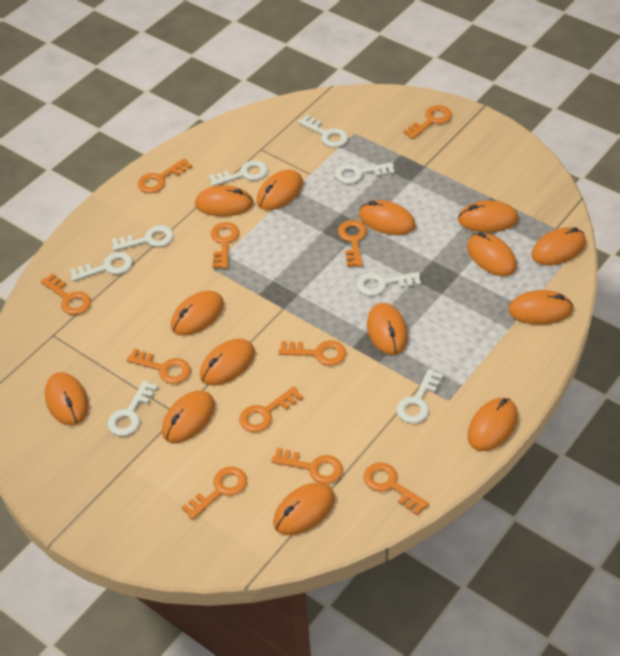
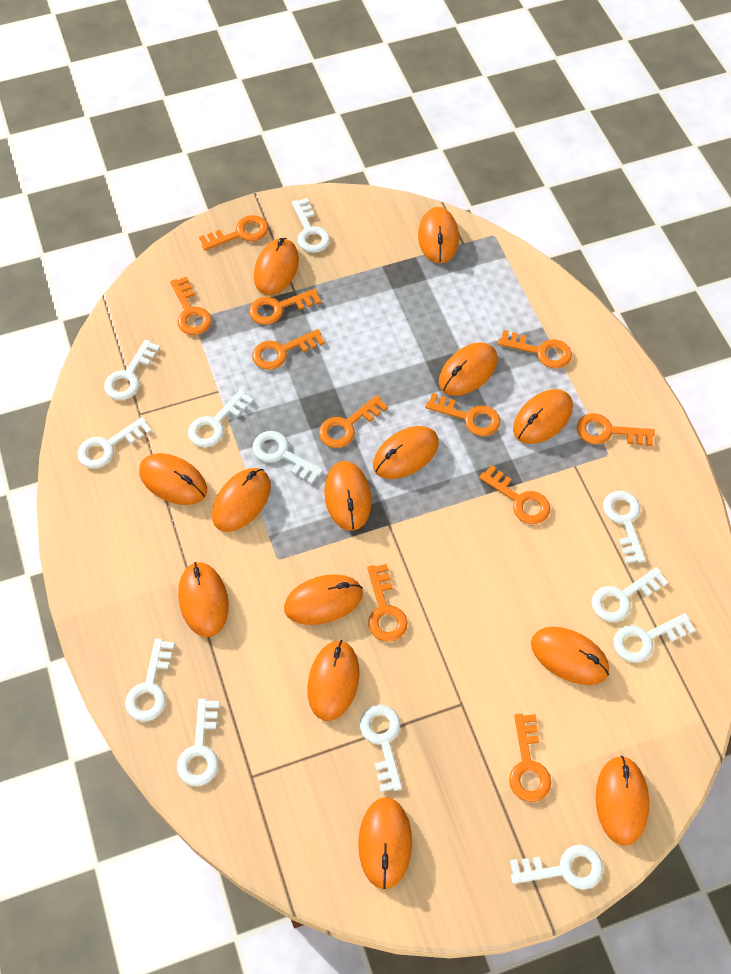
white key: [70,252,133,281] [107,381,158,436] [112,225,174,251] [209,160,268,186] [298,114,348,147] [335,162,395,184] [356,272,421,296] [397,369,443,424] = 8 -> [77,417,152,468] [104,339,160,400] [125,638,175,721] [177,699,220,786] [188,389,254,447] [253,431,323,484] [292,198,330,253] [360,705,402,792] [510,845,603,890] [591,567,668,622] [603,491,646,564] [613,613,695,663] = 12

